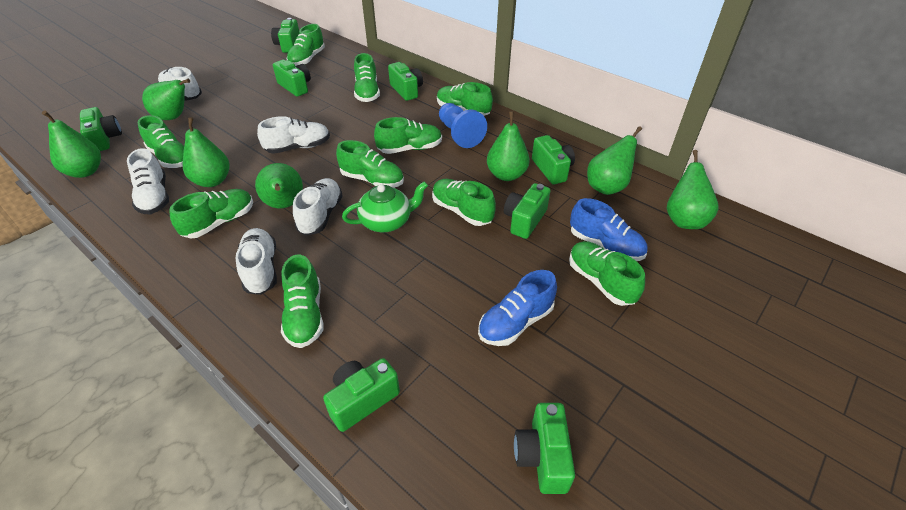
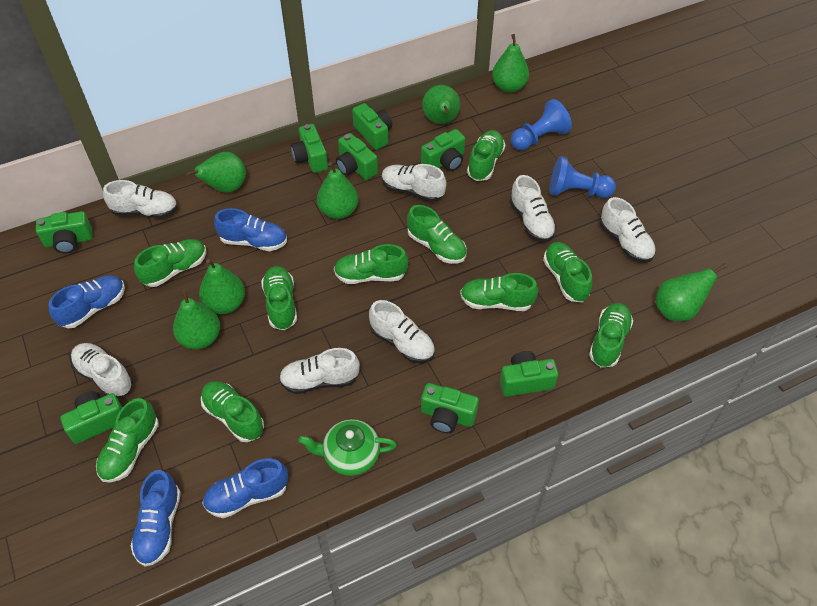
blue pawn: [439,103,487,148] = 1 -> [511,99,572,150] [549,156,616,198] = 2
blue shoe: [478,270,557,346] [570,198,648,261] = 2 -> [49,276,125,328] [131,470,181,566] [202,458,288,518] [214,208,287,251] = 4
white shoe: [127,148,169,214] [158,67,202,100] [235,228,277,295] [257,116,330,154] [293,178,343,236] = 5 -> [71,343,133,398] [103,180,178,218] [279,348,360,394] [369,300,435,363] [381,164,447,202] [510,175,557,242] [600,197,656,263] = 7

